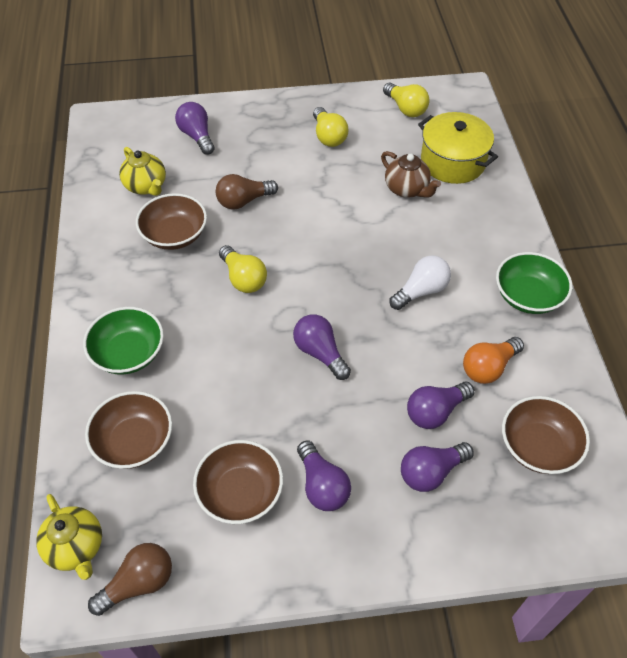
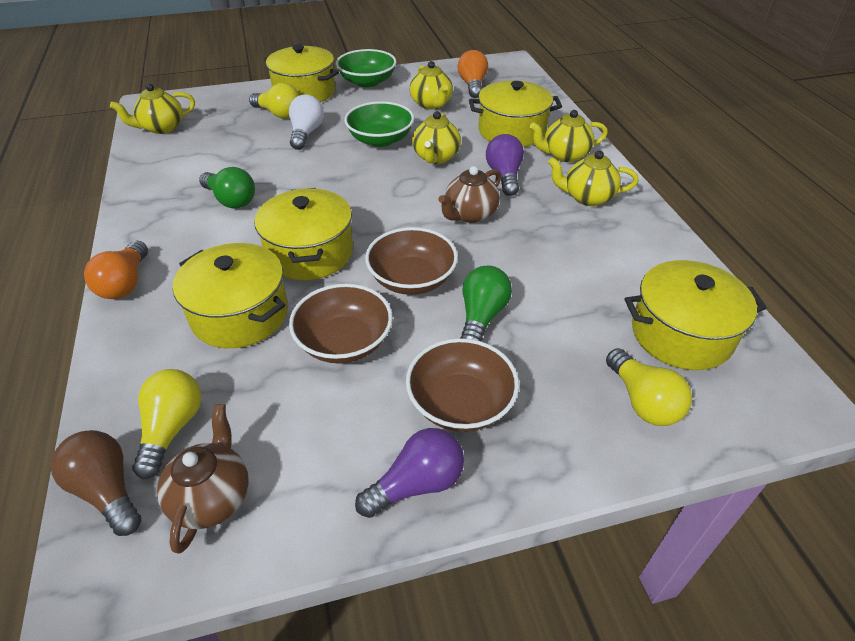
brown bowl: [85,391,172,469] [136,193,207,250] [193,440,283,524] [502,396,590,474] = 4 -> [289,284,393,364] [365,227,458,295] [406,338,519,432] = 3
brown light bulb: [88,543,172,616] [216,174,278,210] = 2 -> [51,430,141,536] = 1
brown teapot: [381,151,441,198] = 1 -> [157,404,249,554] [439,166,501,223] = 2
green light bulb: none = 0 -> [199,167,255,209] [460,266,512,341] = 2
orange light bulb: [463,337,524,384] = 1 -> [84,241,148,299] [458,50,488,98] = 2
purple light bulb: [175,102,215,155] [293,314,351,380] [297,440,351,511] [401,442,474,492] [407,382,474,429] = 5 -> [355,428,464,518] [486,134,524,196] = 2
yellow pot: [418,112,498,184] = 1 -> [173,243,288,348] [254,188,353,280] [264,44,339,102] [469,80,562,147] [624,260,767,370] = 5
yellow teapot: [36,494,102,580] [119,147,166,196] = 2 -> [110,84,195,134] [410,61,453,110] [412,111,461,164] [530,110,608,162] [548,150,639,206] = 5

